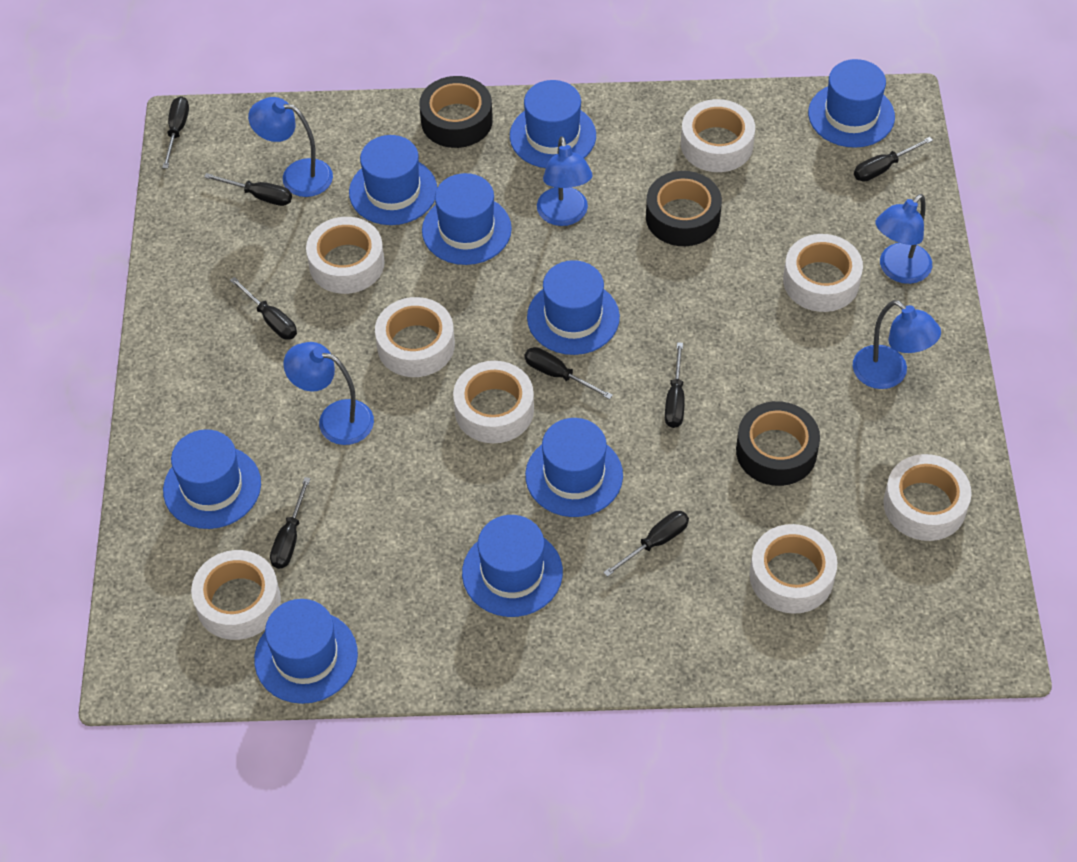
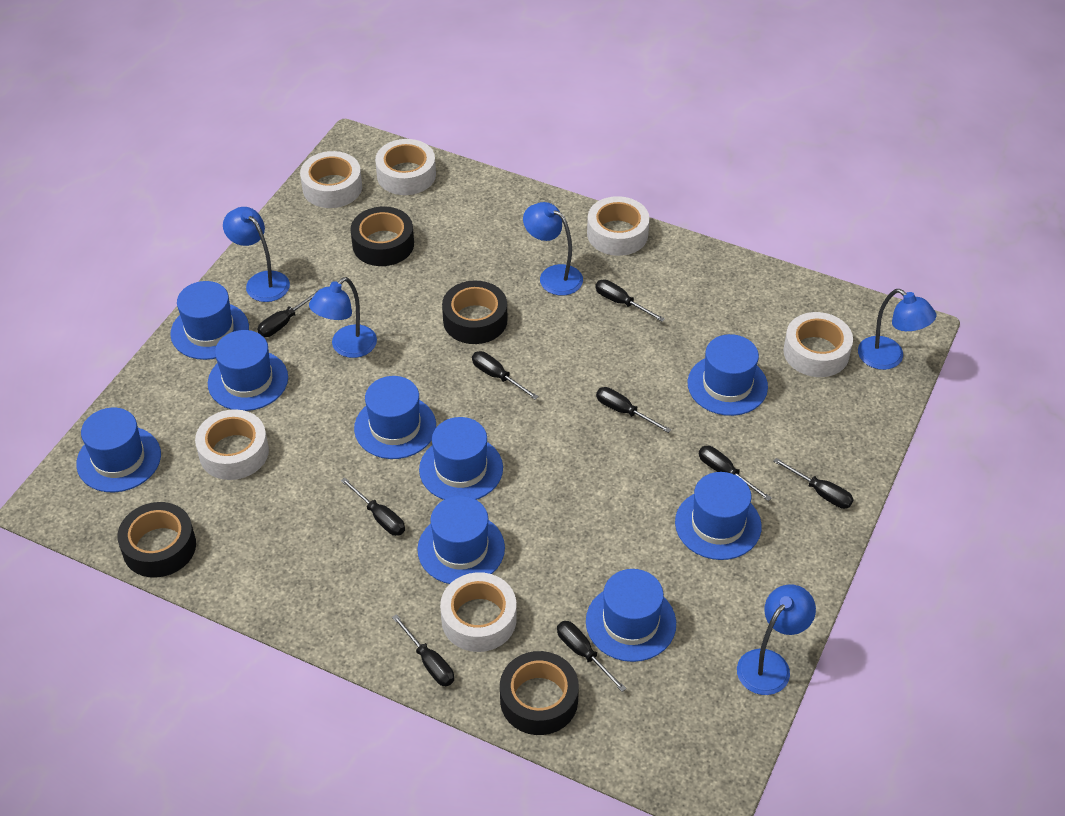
black screwdriver: [162,96,189,169] [204,173,292,206] [230,277,297,339] [270,477,311,569] [524,347,613,400] [603,511,689,577] [665,342,685,428] [854,137,933,182] = 8 -> [257,289,320,337] [341,478,405,536] [392,614,454,686] [472,351,539,400] [557,621,627,692] [595,279,665,322] [596,387,671,433] [699,446,772,501] [773,458,854,509] = 9
black tape: [419,76,493,148] [646,171,722,246] [736,401,820,486] = 3 -> [117,502,196,578] [351,207,414,266] [442,281,507,344] [500,651,579,735] = 4
white tape: [191,550,281,640] [306,217,385,294] [375,297,455,377] [453,361,534,443] [681,99,755,172] [750,524,837,614] [783,234,863,312] [883,454,972,541] = 8 -> [195,409,269,480] [300,151,362,208] [375,139,436,195] [440,572,517,652] [587,196,650,256] [783,312,853,377] = 6

